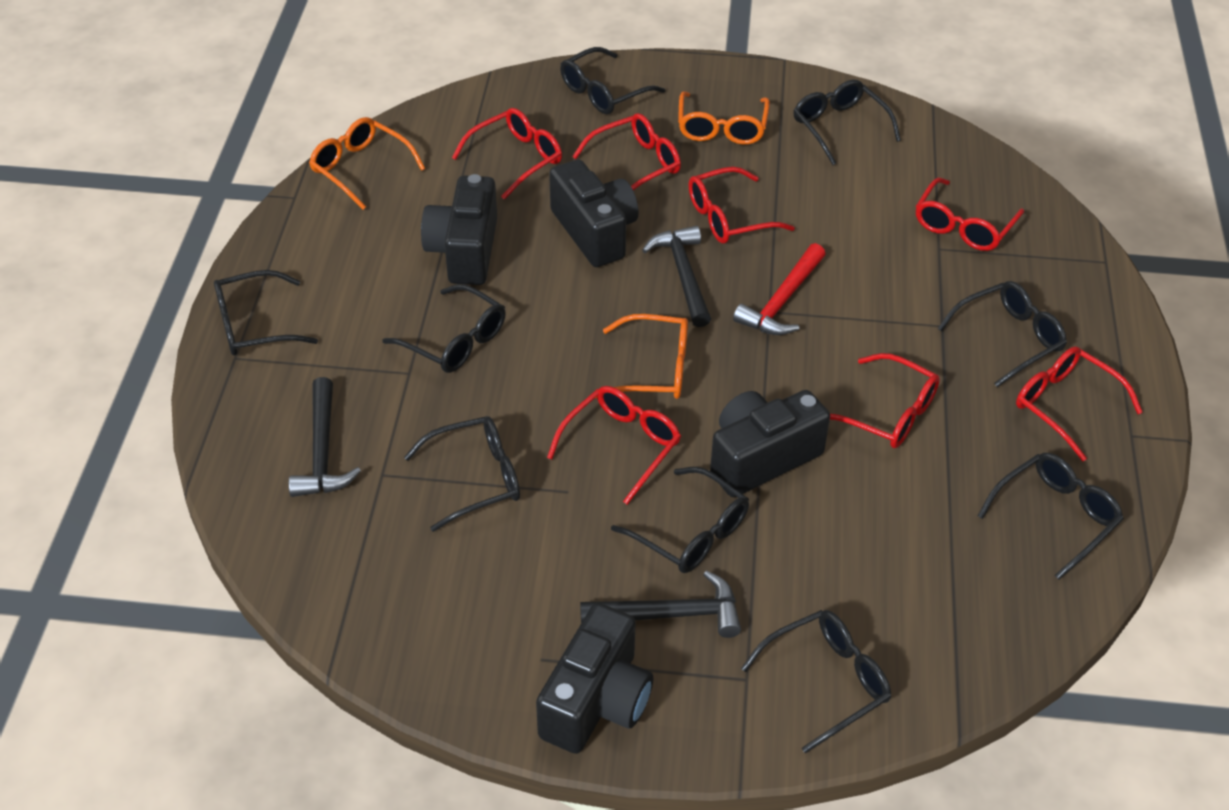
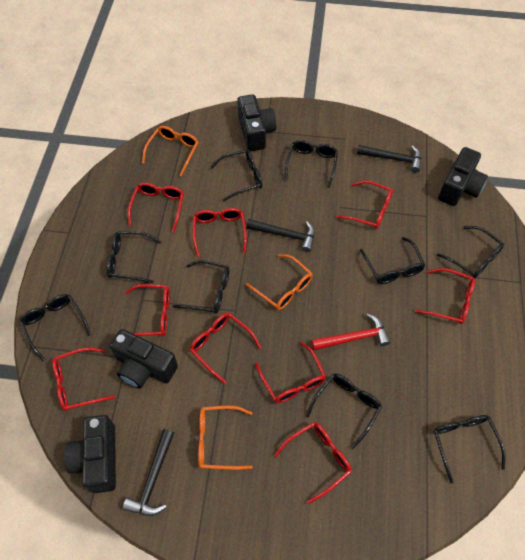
red glasses: [452,108,562,200] [547,386,681,505] [572,113,681,190] [689,167,795,243] [830,353,940,448] [916,177,1024,251] [1016,346,1143,461] = 7 -> [52,347,115,411] [125,284,170,336] [128,182,184,232] [190,313,261,384] [193,208,247,257] [255,342,326,403] [274,422,352,504] [336,181,393,229] [415,268,475,324] = 9

